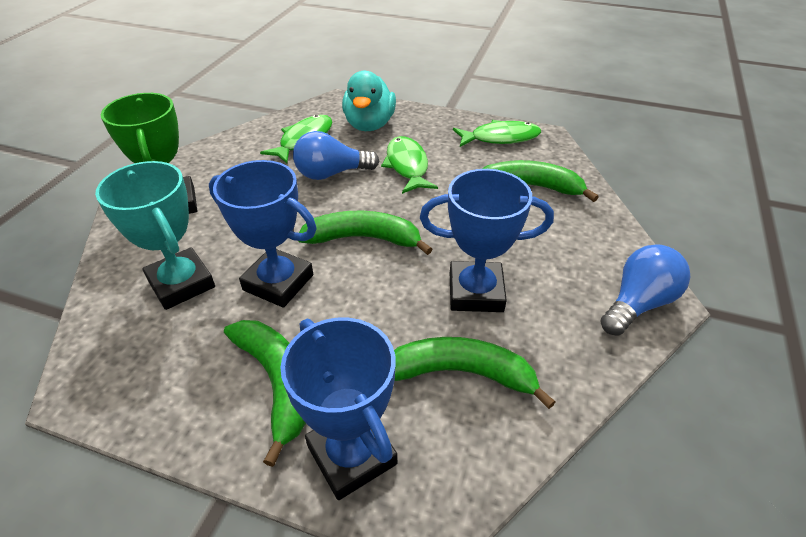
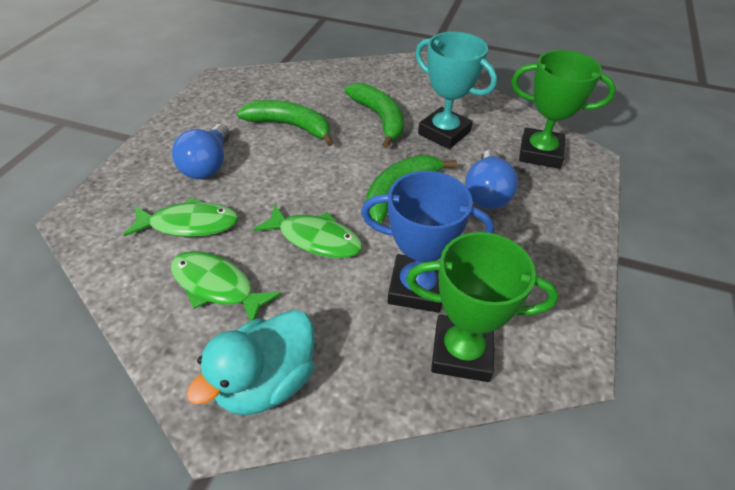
blue trophy: [209,160,317,308] [280,318,397,500] [420,169,554,312] = 3 -> [361,171,494,313] = 1
green banana: [224,320,306,467] [298,211,433,255] [394,337,555,409] [482,160,599,202] = 4 -> [237,100,334,146] [344,83,404,148] [365,155,457,224] = 3
green trophy: [101,93,197,214] = 1 -> [406,232,559,382] [511,50,616,169] = 2

